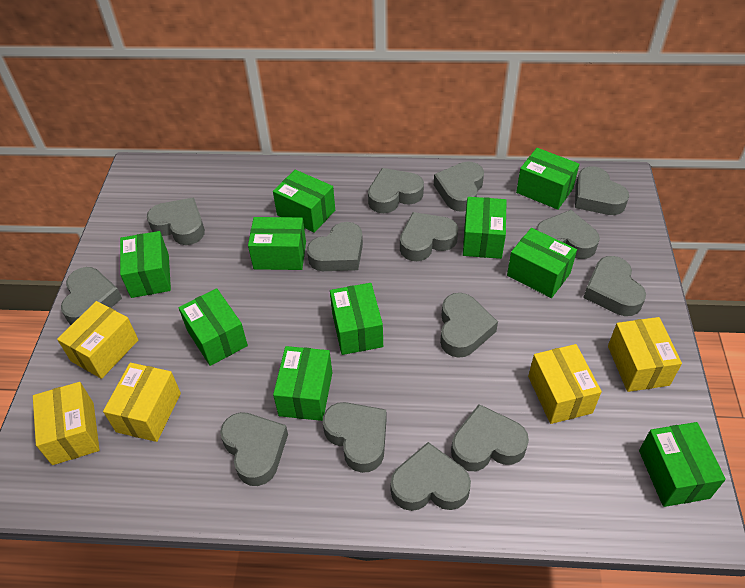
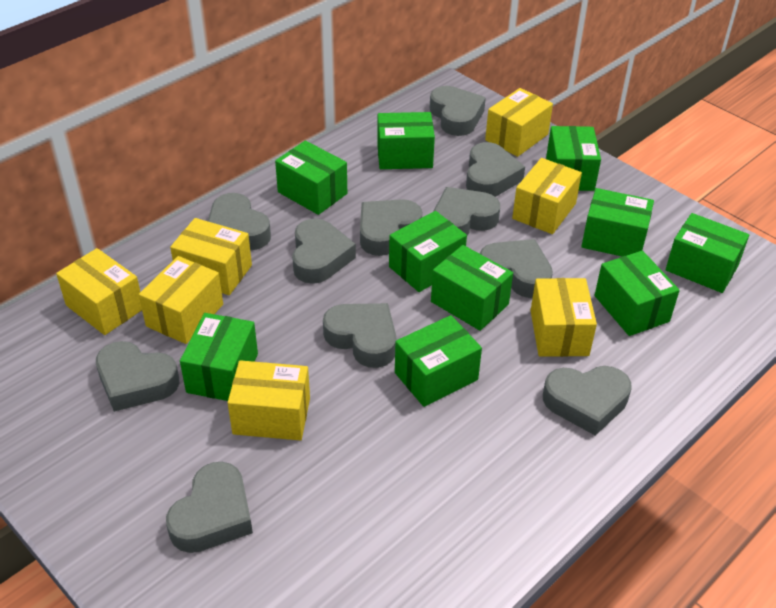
grey heart: [61,267,122,325] [147,198,205,245] [220,412,288,486] [307,222,363,271] [323,402,387,473] [368,168,424,213] [390,442,471,511] [400,212,458,261] [434,162,484,212] [440,293,498,358] [451,404,529,471] [536,210,600,259] [575,166,629,215] [583,256,646,316] = 14 -> [96,341,180,412] [166,462,253,553] [208,193,271,250] [292,218,356,284] [323,303,396,368] [360,199,422,256] [430,86,486,136] [433,187,500,235] [466,142,525,197] [479,239,553,298] [543,366,632,436] = 11
yellow box: [33,382,99,465] [57,301,138,379] [103,363,181,442] [528,344,602,424] [608,317,682,392] = 5 -> [56,248,142,335] [139,256,223,344] [170,218,252,295] [227,360,310,440] [485,88,553,157] [512,158,582,234] [531,278,597,357] = 7

